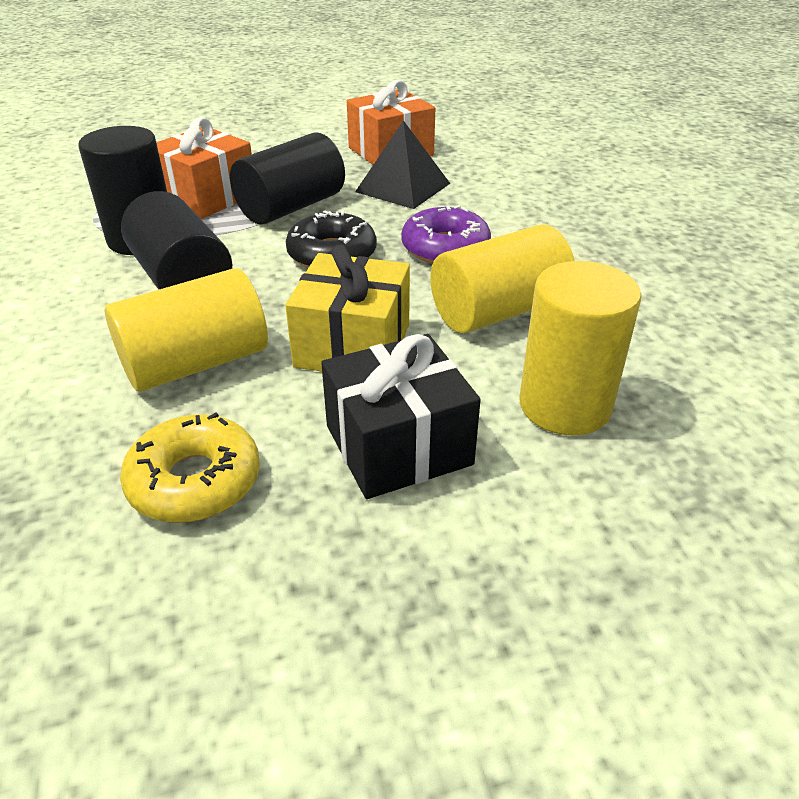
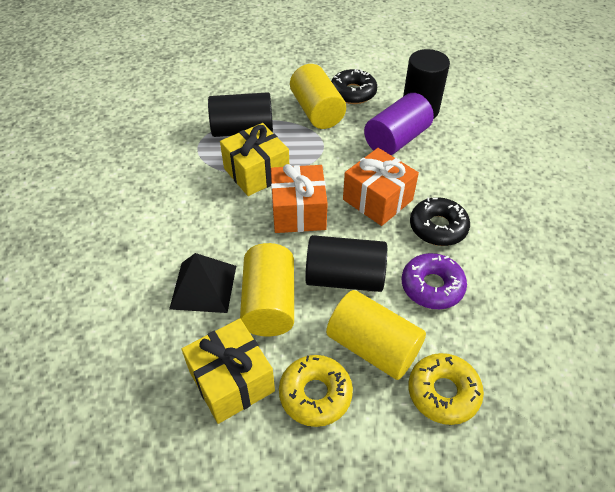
black donut: [286,211,377,268] = 1 -> [331,69,377,104] [410,197,470,246] = 2
black gift: [321,334,481,499] = 1 -> none = 0
purple cylinder: none = 0 -> [364,93,434,155] = 1
yellow donut: [120,412,260,523] = 1 -> [279,355,353,427] [408,353,484,425] = 2
yellow gift: [285,244,410,372] = 1 -> [181,318,275,424] [220,123,289,196] = 2

